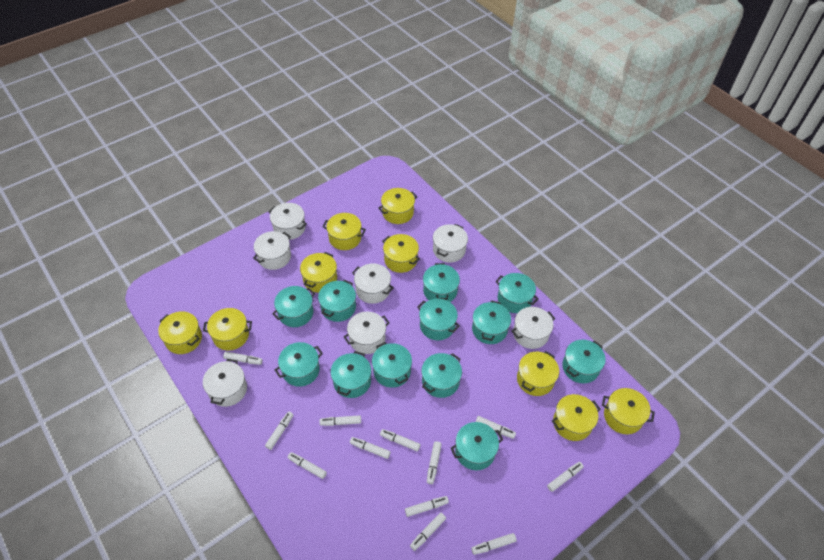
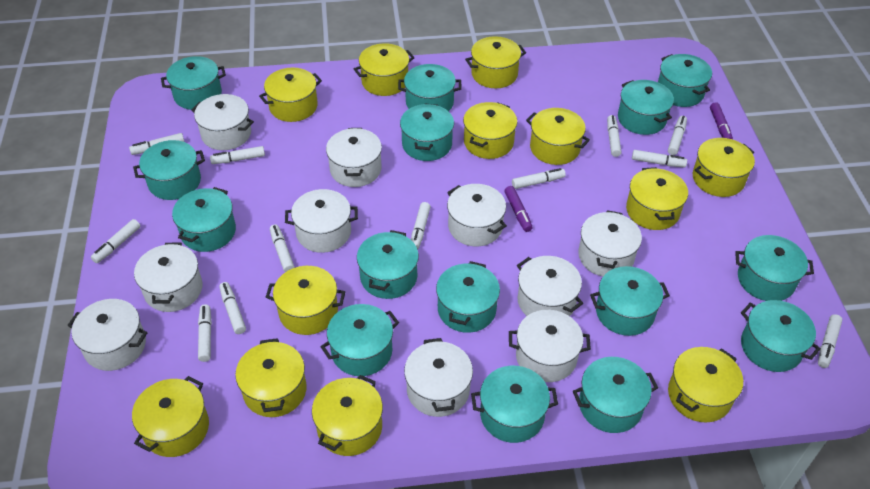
purple marker: none = 0 -> [504,186,533,232] [710,102,733,139] = 2
turquoise pot: [272,286,315,327] [275,342,323,387] [318,280,356,322] [331,351,371,398] [372,342,412,388] [417,299,460,340] [421,353,462,398] [423,263,460,302] [451,422,503,470] [472,300,511,344] [495,273,539,313] [562,340,606,383] = 12 -> [133,140,205,200] [161,56,226,110] [172,187,236,252] [321,304,399,376] [357,230,419,299] [398,64,462,111] [400,104,454,161] [436,261,500,333] [471,366,558,443] [573,357,658,433] [590,266,670,336] [618,80,674,135] [658,54,712,107] [735,235,814,301] [741,300,821,372] = 15
white pot: [203,359,247,407] [253,231,291,270] [268,203,307,240] [344,312,389,354] [352,263,393,304] [433,224,468,263] [512,307,555,349] = 7 -> [67,299,148,371] [134,242,203,312] [191,94,254,150] [285,189,358,253] [326,128,382,187] [404,338,473,417] [447,184,507,246] [509,310,591,382] [517,256,583,316] [578,210,642,276] = 10
yellow pot: [158,311,202,354] [203,308,252,351] [300,252,337,293] [323,213,366,250] [378,188,417,224] [382,234,420,273] [517,351,559,396] [552,394,601,441] [602,388,655,434] = 9 -> [132,376,209,457] [235,338,307,417] [259,68,322,122] [266,266,345,335] [312,375,383,456] [354,43,414,96] [463,102,517,159] [465,36,526,88] [526,108,590,165] [626,167,688,230] [668,347,743,422] [693,138,755,197] = 12

